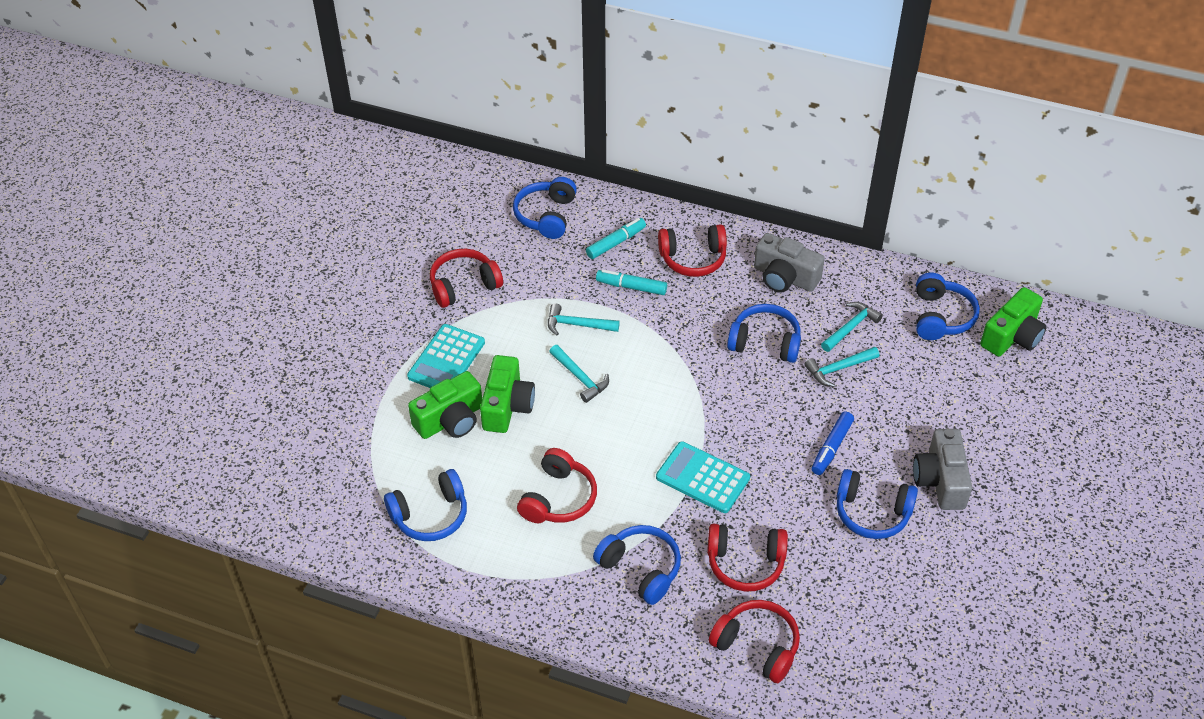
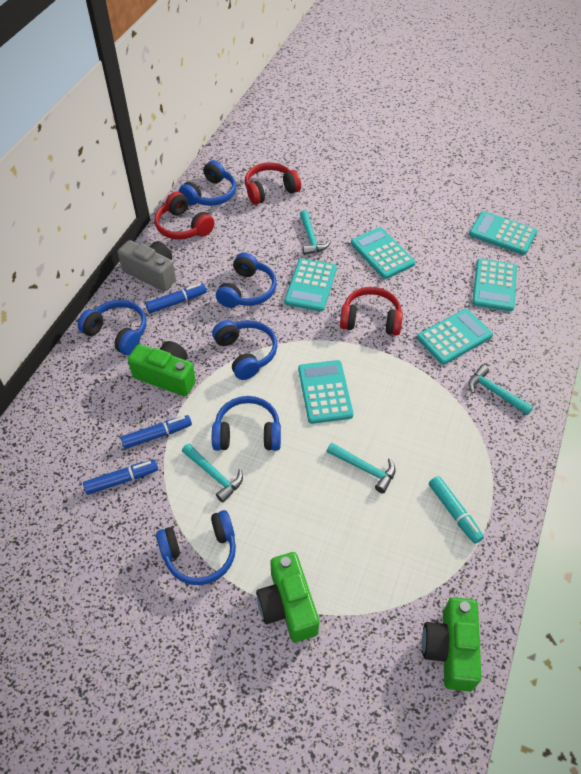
blue marker: [811,412,854,475] = 1 -> [83,460,158,495] [120,415,192,449] [145,283,207,313] = 3
grey camera: [754,233,825,293] [913,429,972,510] = 2 -> [117,240,176,291] = 1
red headphones: [430,249,503,308] [517,448,597,523] [658,224,727,277] [707,523,788,591] [709,600,800,683] = 5 -> [155,192,215,240] [245,162,301,205] [340,287,403,336] = 3
turquoise calculator: [407,324,485,388] [656,441,750,513] = 2 -> [284,258,337,312] [298,360,353,424] [351,227,415,279] [417,309,493,364] [469,211,537,255] [472,259,517,311] = 6
turquoise marker: [586,218,646,259] [596,270,667,295] = 2 -> [429,476,484,544] = 1

